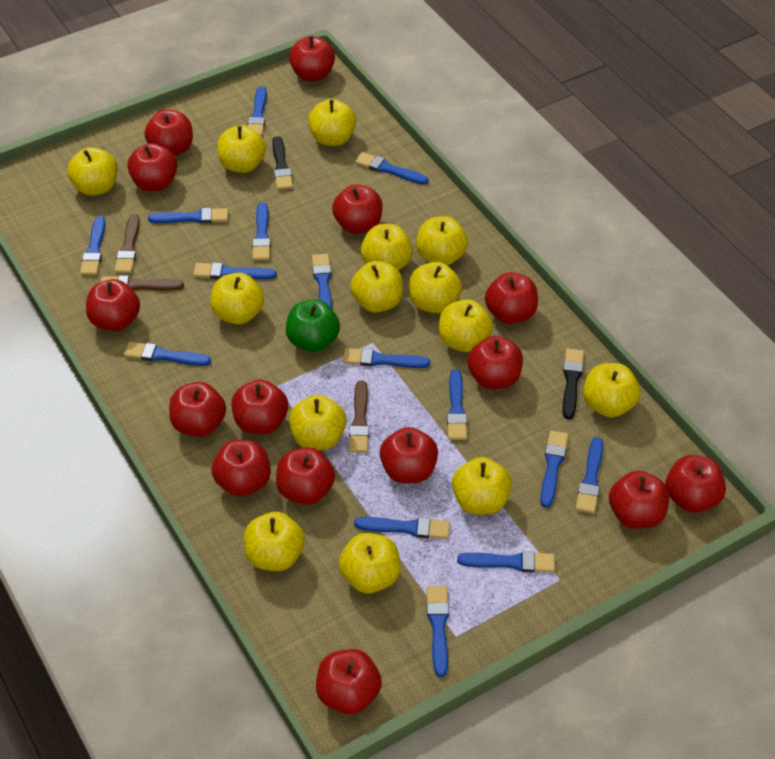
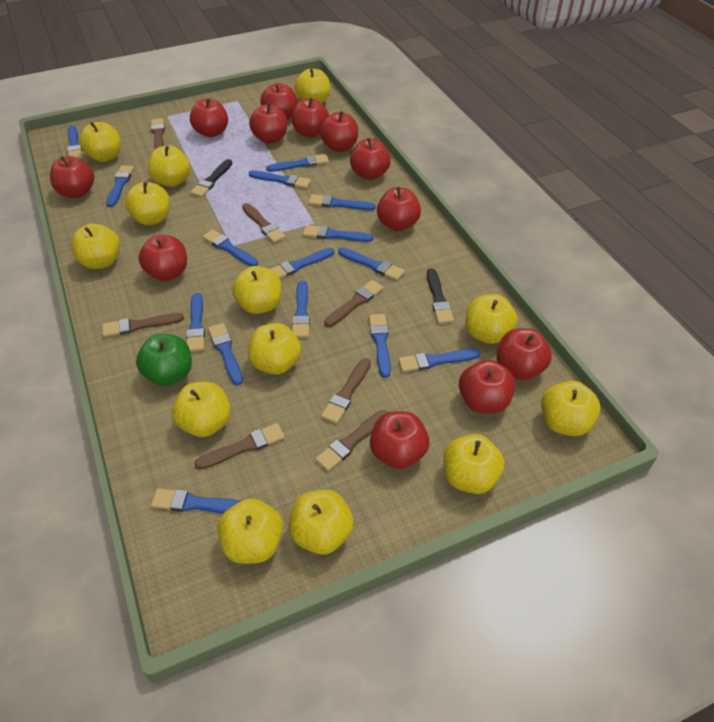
brown brush: [101,275,184,291] [115,214,140,273] [349,381,369,453] = 3 -> [102,313,184,337] [151,118,165,149] [194,423,285,470] [242,203,286,243] [316,410,388,471] [321,358,371,424] [324,280,383,327] = 7
red apple: [86,279,140,331] [127,143,177,191] [144,110,193,156] [169,382,226,437] [212,440,271,497] [231,380,288,434] [276,447,335,505] [289,36,335,81] [316,649,382,714] [332,184,383,234] [380,427,438,484] [468,336,523,389] [485,272,538,324] [609,471,669,529] [665,455,726,513] = 15 -> [50,156,94,198] [139,235,187,281] [190,98,228,137] [249,103,287,144] [260,83,297,120] [292,98,329,137] [320,111,358,152] [350,138,391,180] [370,411,429,469] [377,187,421,231] [459,360,515,413] [497,328,552,380] = 12
yellow apple: [67,147,117,196] [210,273,264,325] [217,125,266,173] [244,512,305,571] [289,395,346,450] [308,99,356,146] [339,533,400,593] [350,261,403,313] [361,224,413,270] [409,262,462,313] [416,216,468,266] [439,299,493,352] [452,457,512,515] [583,363,640,417] = 14 -> [71,223,120,269] [79,122,121,162] [125,182,170,225] [148,145,190,187] [172,382,231,437] [217,498,283,564] [232,266,282,314] [248,323,301,375] [289,490,354,554] [295,69,330,103] [443,434,505,494] [465,294,517,344] [541,381,600,436] = 13

